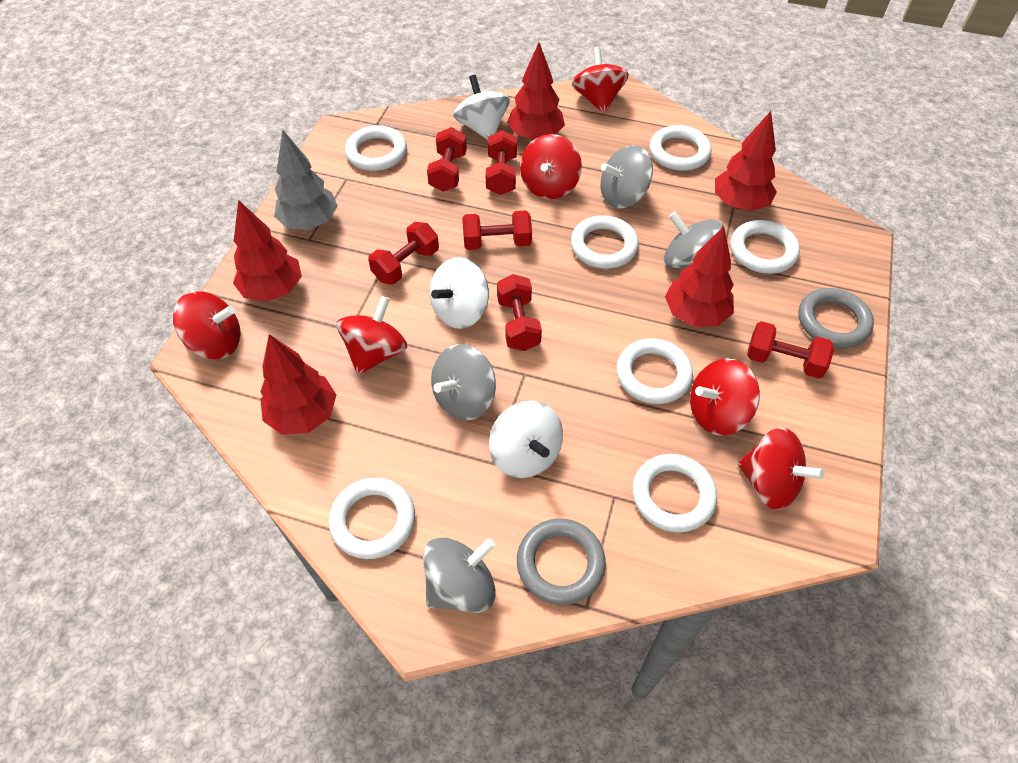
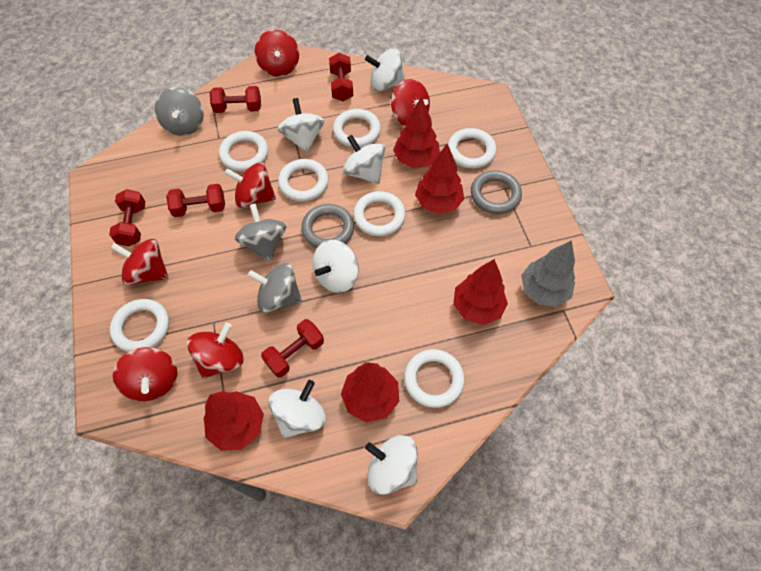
grey spinning top: [423,537,496,613] [431,344,496,420] [600,145,653,208] [664,212,723,269] = 4 -> [155,87,204,136] [235,203,286,262] [248,263,302,313] = 3
red dumbbell: [368,222,439,285] [427,127,467,192] [462,210,532,250] [486,130,517,195] [497,274,542,351] [747,321,834,379] = 6 -> [109,189,145,246] [166,184,225,217] [210,86,261,113] [261,319,324,378] [329,53,353,101] = 5
white spinning top: [430,257,489,329] [453,75,510,140] [489,401,563,478] = 3 -> [269,380,326,438] [278,98,324,153] [313,240,359,293] [343,135,385,184] [365,48,405,91] [365,435,418,495] = 6

